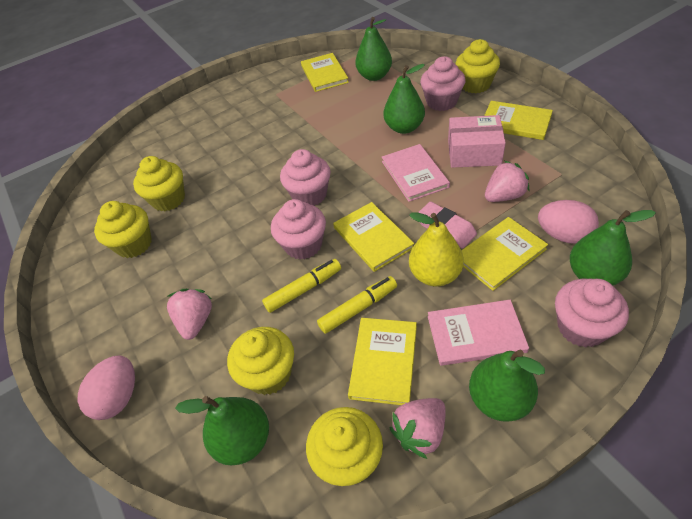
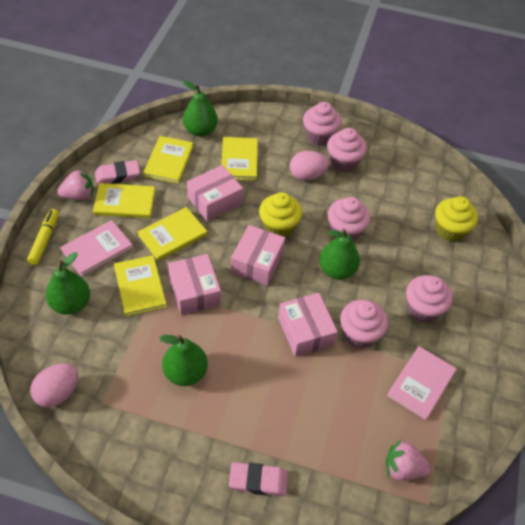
green pear: [175,396,269,465] [355,17,392,81] [383,64,425,134] [469,350,545,422] [570,210,656,286] = 5 -> [46,252,90,315] [159,335,208,386] [183,81,218,137] [319,229,360,280] = 4
pink box: [448,115,506,168] = 1 -> [168,254,221,315] [187,165,243,221] [231,225,285,286] [278,293,338,357] = 4
pink cupcake: [271,199,326,260] [280,149,331,206] [420,56,466,111] [555,279,629,348] = 4 -> [303,102,342,146] [327,128,367,172] [328,197,371,241] [340,299,388,348] [406,275,453,322] = 5
pink eraser: [418,202,477,249] = 1 -> [95,160,140,185] [229,462,288,496] = 2
pink strawberry: [167,289,212,340] [389,398,446,459] [485,161,529,202] = 3 -> [57,169,94,200] [385,439,431,481] = 2
yellow cupcake: [94,201,152,258] [133,156,185,211] [227,327,294,395] [306,407,383,486] [456,39,500,93] = 5 -> [259,192,302,237] [435,196,478,242] = 2
yellow marker: [262,259,341,313] [317,276,397,334] = 2 -> [27,209,59,265] = 1
yellow pear: [409,212,464,287] = 1 -> none = 0

